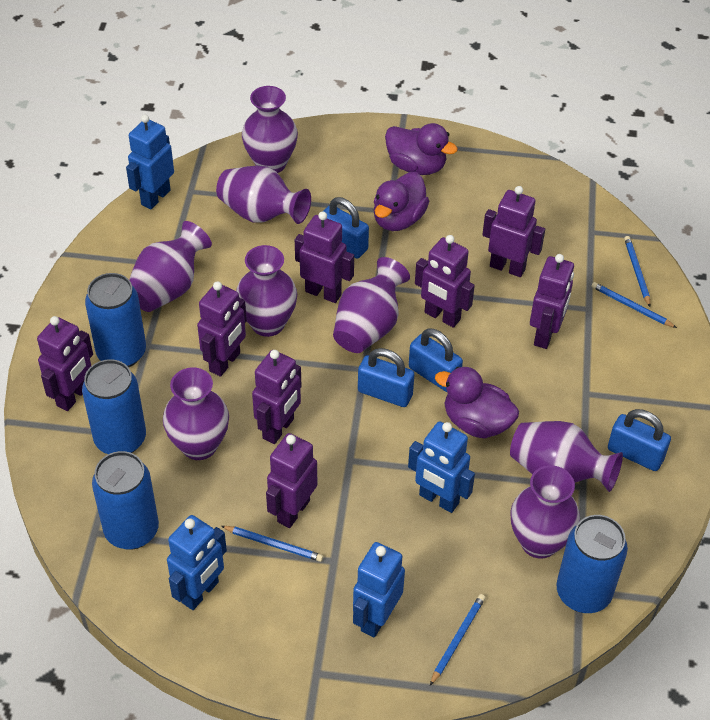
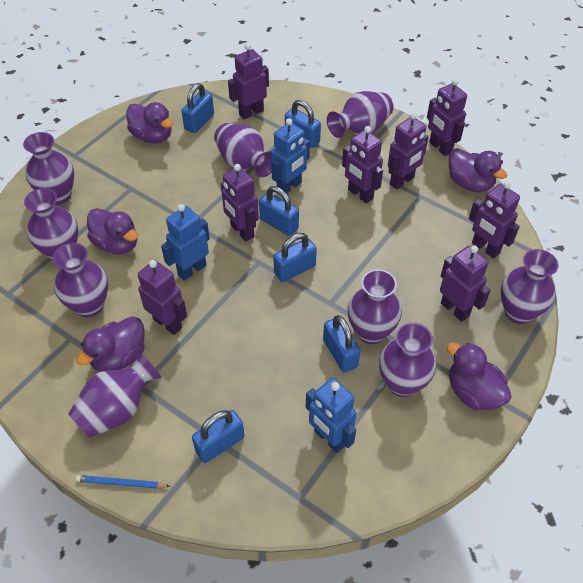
blue can: [82,359,146,454] [85,273,146,367] [92,451,159,550] [556,515,628,613] = 4 -> none = 0
blue padlock: [323,197,369,258] [358,348,414,407] [409,328,463,392] [608,409,671,471] = 4 -> [182,83,214,133] [192,410,244,463] [259,186,299,236] [273,233,317,282] [285,100,321,148] [323,315,360,373] = 6
blue pencil: [221,526,323,562] [430,594,485,686] [591,282,677,328] [624,236,650,307] = 4 -> [75,475,170,489] = 1
blue robot: [126,114,174,209] [167,515,227,610] [353,542,405,638] [408,421,475,513] = 4 -> [161,204,210,281] [271,118,310,193] [306,378,356,453] = 3
purple duck: [374,172,429,231] [385,123,458,175] [435,367,519,438] = 3 -> [76,316,145,372] [87,208,138,254] [126,102,174,143] [447,342,512,410] [449,148,507,192] = 5
purple vase: [129,221,212,312] [163,367,229,460] [216,166,311,224] [236,245,297,337] [242,86,298,173] [333,257,410,353] [510,421,623,492] [510,465,580,559] = 8 -> [23,132,74,205] [24,188,78,261] [53,243,108,317] [68,352,162,438] [214,123,272,177] [327,91,393,138] [347,269,402,344] [379,322,436,397] [501,249,558,324] = 9

